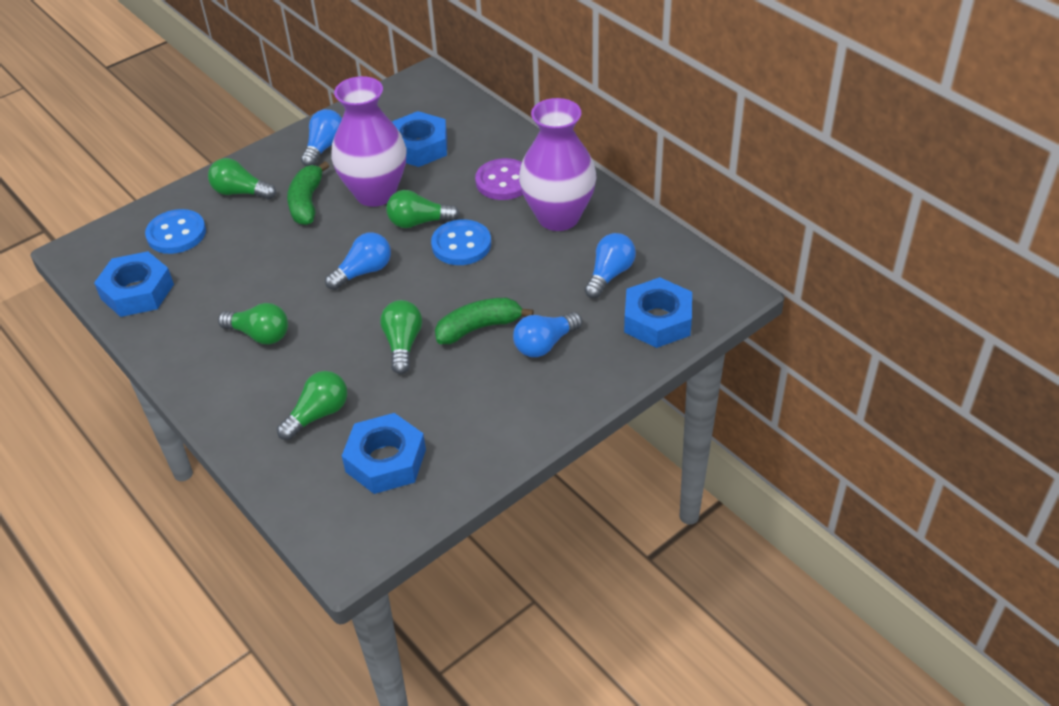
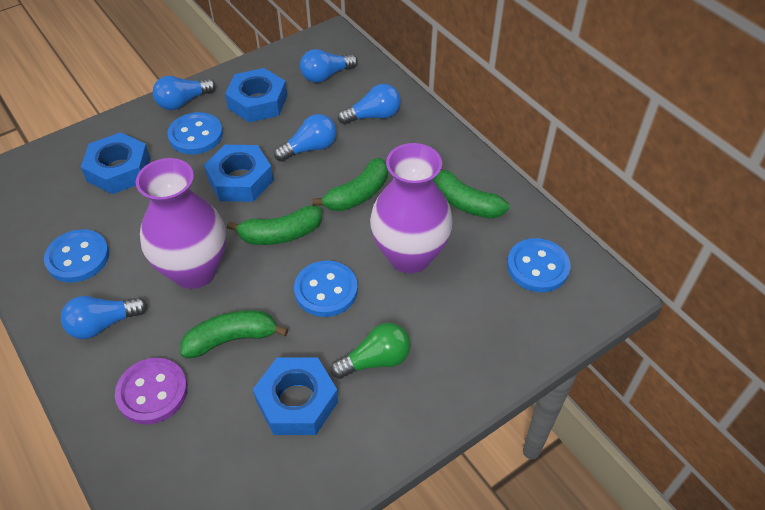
blue button: [145,209,206,254] [431,219,491,265] = 2 -> [44,229,109,282] [167,112,223,154] [294,261,358,317] [507,238,570,292] = 4
blue light bulb: [301,109,342,166] [325,232,391,290] [513,312,582,357] [584,233,636,298] = 4 -> [61,296,147,339] [153,76,216,110] [274,114,336,162] [300,49,358,83] [338,84,401,124] = 5
green banana: [287,161,329,225] [435,298,534,344] = 2 -> [180,310,288,359] [227,205,322,245] [312,158,388,211] [433,169,509,219] = 4
green light bulb: [208,158,276,200] [218,303,288,344] [277,371,348,440] [380,300,422,374] [386,190,460,228] = 5 -> [331,323,410,379] = 1

